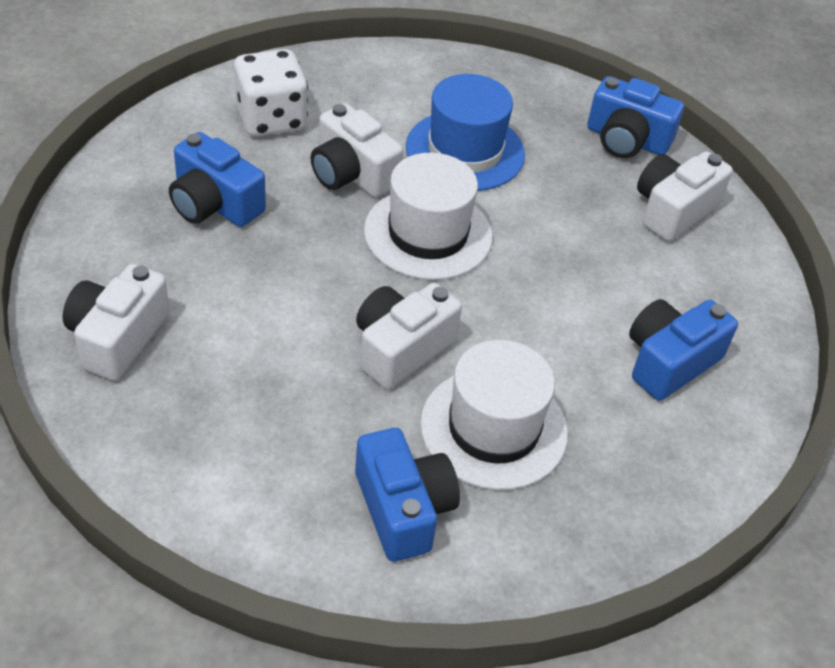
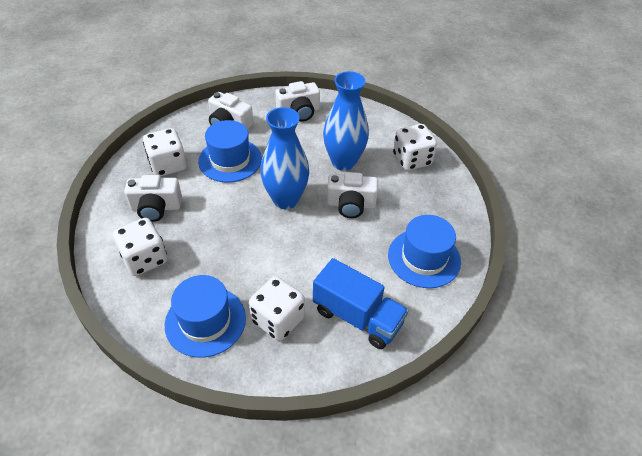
blue camera: [169,132,266,227] [355,428,460,562] [587,76,684,158] [629,299,738,401] = 4 -> none = 0
blue hat: [406,74,525,191] = 1 -> [165,275,246,358] [198,120,262,183] [388,215,461,288] = 3
blue truck: none = 0 -> [313,258,409,349] = 1
blue vase: none = 0 -> [260,107,309,209] [323,71,369,171] = 2
white dice: [234,49,308,137] = 1 -> [113,218,167,276] [143,128,187,177] [249,276,305,341] [393,124,437,171] = 4
white hat: [364,153,492,280] [420,340,568,490] = 2 -> none = 0

